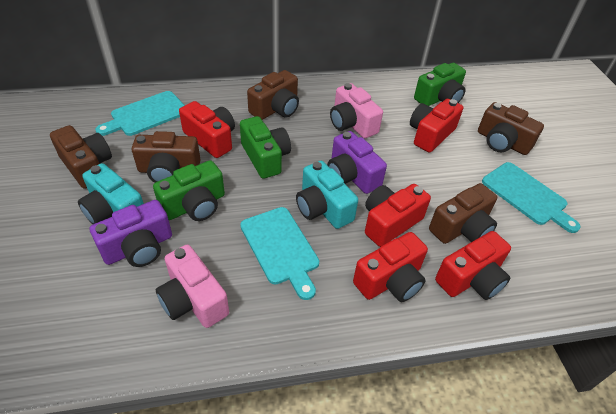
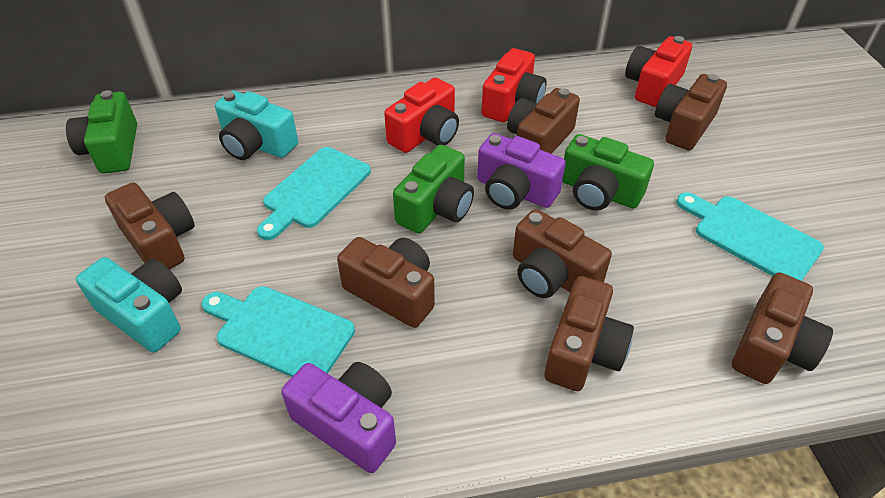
brown camera: [50,125,112,189] [132,131,201,182] [247,70,299,120] [429,183,497,244] [478,102,544,155] = 5 -> [105,182,195,269] [337,237,435,328] [507,88,580,154] [513,209,612,298] [544,276,634,391] [655,74,727,151] [732,272,833,384] = 7
pink camera: [156,245,229,328] [330,83,383,138] = 2 -> none = 0
red camera: [179,101,235,158] [353,232,428,302] [365,184,431,247] [410,99,463,153] [435,231,511,300] = 5 -> [384,77,459,153] [481,48,547,122] [625,36,692,107] = 3

